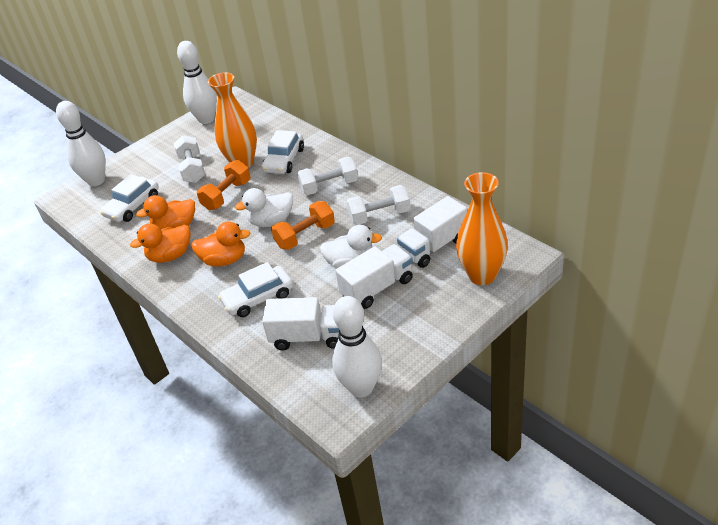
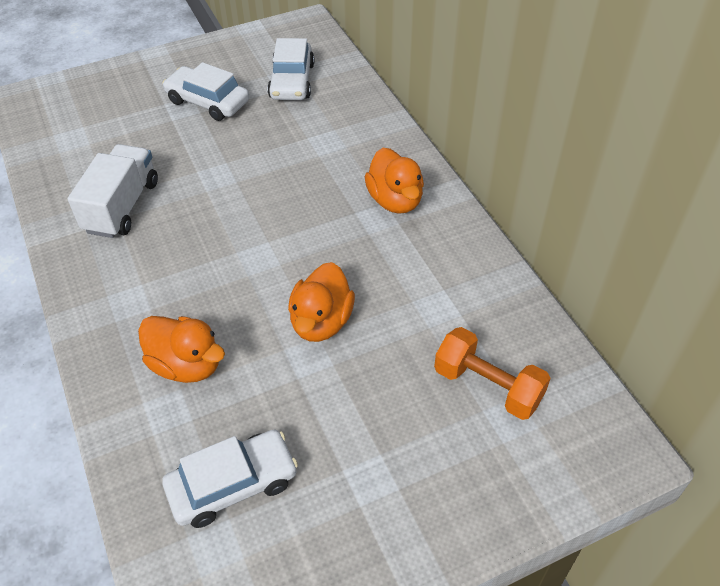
orange dumbbell: [197,160,250,210] [271,201,335,250] = 2 -> [434,327,551,420] = 1
orange vase: [208,72,257,168] [456,172,508,285] = 2 -> none = 0
white bowling pin: [56,101,106,186] [177,41,217,124] [332,296,382,398] = 3 -> none = 0
white duck: [235,188,293,227] [320,225,382,269] = 2 -> none = 0
white dumbbell: [174,135,205,183] [297,157,358,195] [347,185,411,225] = 3 -> none = 0
white truck: [262,297,339,350] [335,244,413,309] [397,196,467,268] = 3 -> [68,144,158,238] = 1

